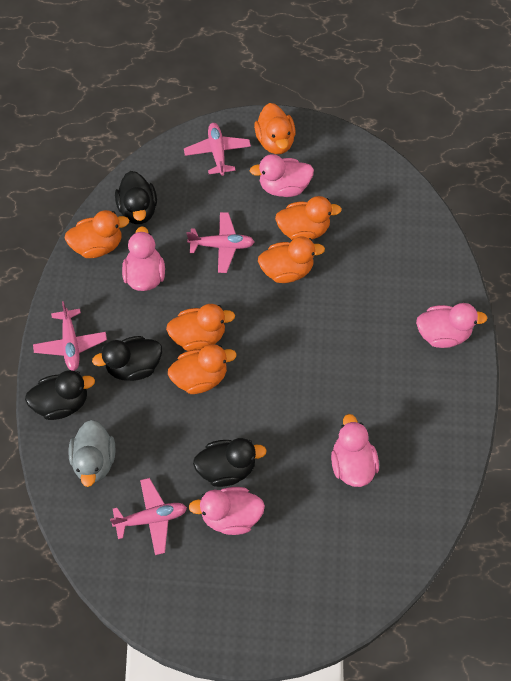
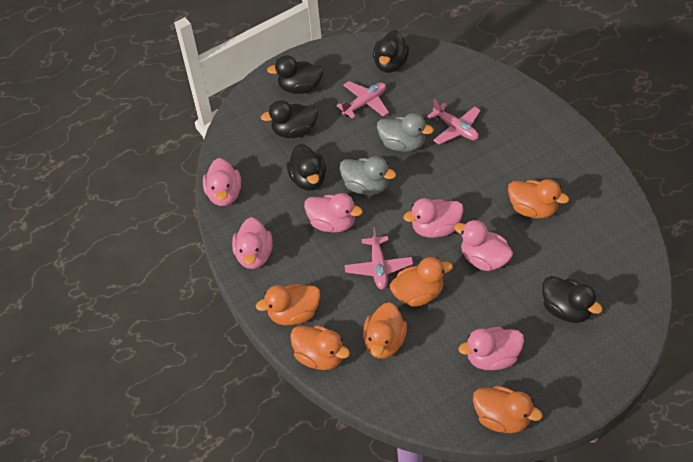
black duck: [25,370,95,420] [92,336,162,381] [115,171,157,224] [193,438,267,487] = 4 -> [261,100,318,138] [267,55,324,94] [286,144,326,191] [373,30,409,73] [542,276,603,323] = 5
grey duck: [68,420,115,487] = 1 -> [339,156,396,195] [377,113,434,152] = 2
pink duck: [122,226,165,291] [189,487,265,535] [250,154,314,197] [331,414,379,487] [416,303,488,348] = 5 -> [203,158,241,206] [232,217,273,269] [304,193,363,233] [403,198,464,238] [454,220,513,271] [458,327,524,370] = 6
pink plane: [33,301,107,371] [110,478,187,555] [184,123,251,176] [187,212,254,273] = 4 -> [336,81,389,119] [345,227,413,289] [427,99,480,144] = 3

